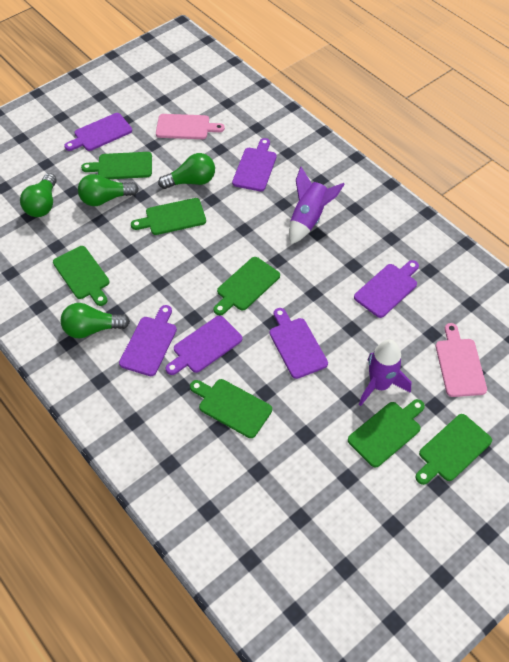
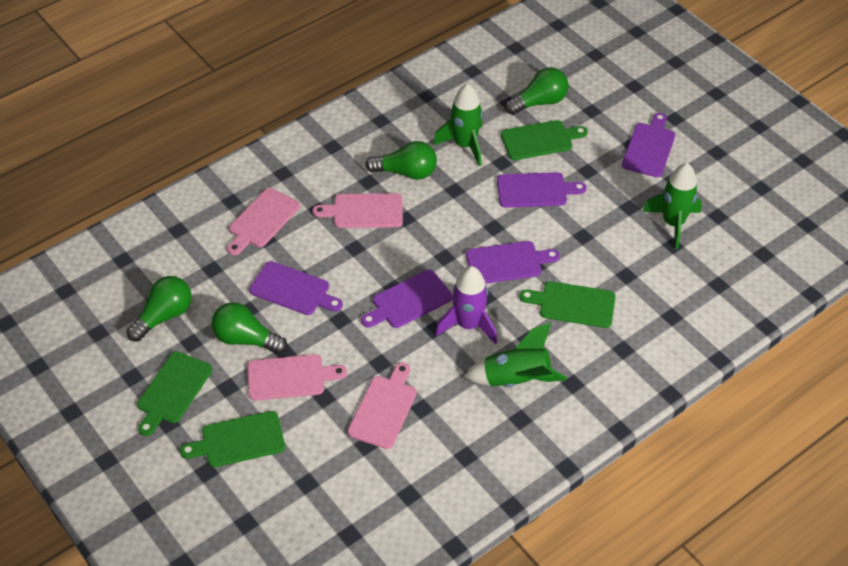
green cutting board: [53,246,110,306] [81,152,152,179] [131,198,206,235] [190,379,272,438] [214,257,280,315] [348,399,425,468] [415,414,492,485] = 7 -> [137,352,212,436] [180,411,285,467] [501,120,588,160] [519,281,616,328] = 4
green rocket: none = 0 -> [433,83,483,166] [463,322,567,387] [643,163,702,249] = 3
pink cutting board: [156,114,225,139] [436,323,487,397] = 2 -> [227,188,300,255] [247,354,347,401] [312,193,403,228] [348,362,417,449] = 4
purple cutting board: [64,113,132,151] [119,305,177,376] [166,316,242,375] [232,138,277,191] [270,308,328,379] [354,260,419,318] = 6 -> [249,261,343,315] [361,270,453,328] [466,241,560,284] [497,172,587,208] [622,113,675,177] = 5
purple rocket: [289,167,345,244] [359,340,411,406] = 2 -> [435,266,497,344] = 1

